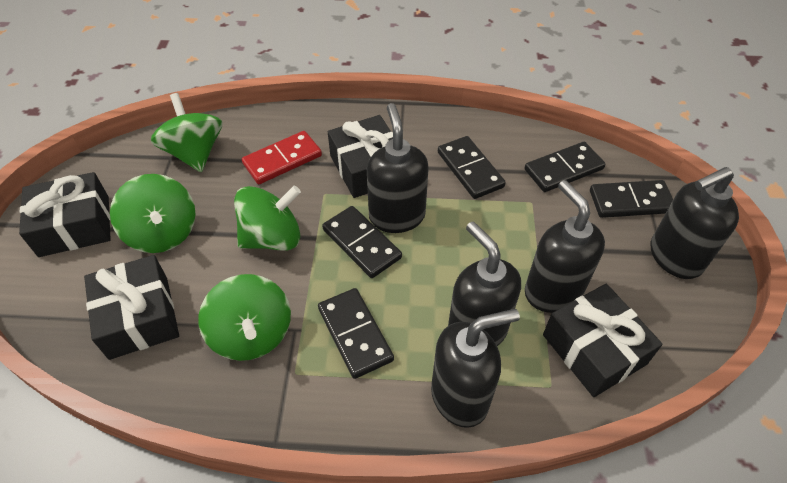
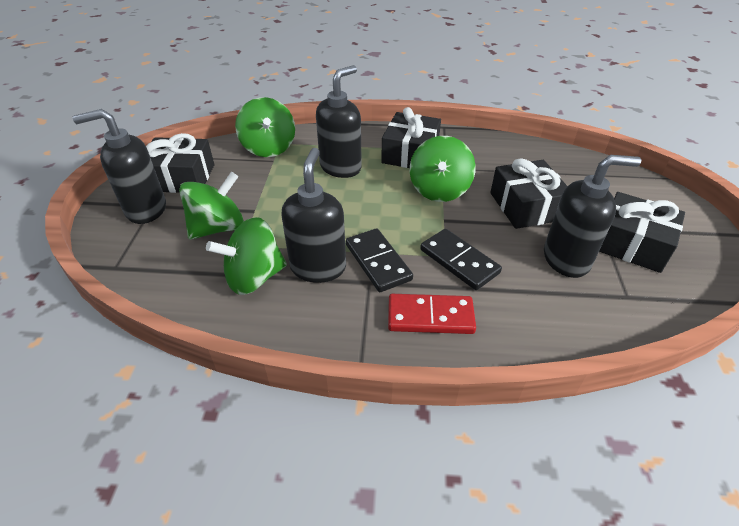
black domino: [318,288,394,379] [322,206,402,278] [438,136,506,199] [525,142,606,192] [590,180,673,218] = 5 -> [346,228,413,292] [420,229,502,290] = 2
black soap dispenser: [367,103,429,233] [431,309,520,428] [448,221,521,346] [525,180,605,313] [651,167,739,279] = 5 -> [73,109,166,224] [281,148,346,283] [316,65,362,178] [544,155,641,278] = 4

